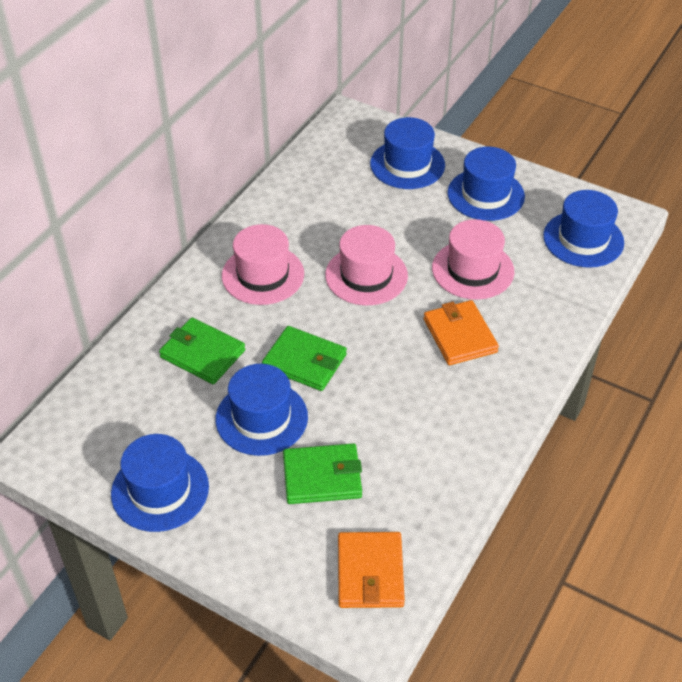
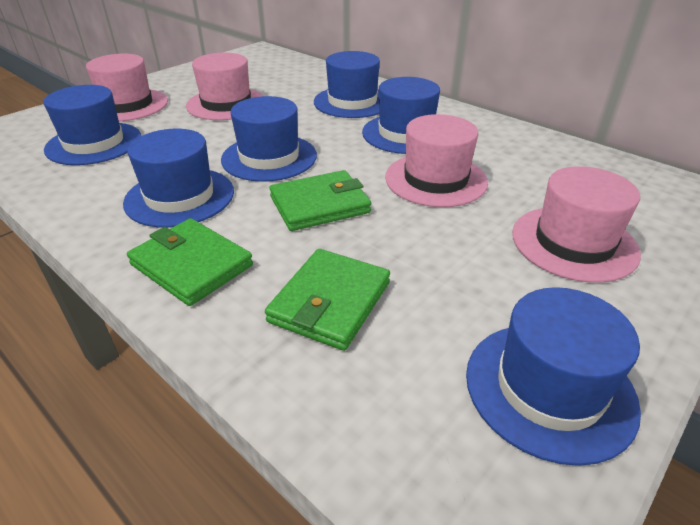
blue hat: [111,434,209,532] [215,364,308,456] [370,117,445,189] [447,147,525,221] [543,190,624,268] = 5 -> [43,85,141,165] [123,129,234,228] [221,96,317,182] [314,51,380,118] [362,77,440,154] [466,287,641,466] = 6
orange wallet: [338,532,405,608] [424,300,499,365] = 2 -> none = 0
pink hat: [222,224,304,305] [325,225,408,305] [432,219,514,300] = 3 -> [86,54,168,121] [186,52,264,120] [385,114,488,207] [512,166,641,283] = 4

